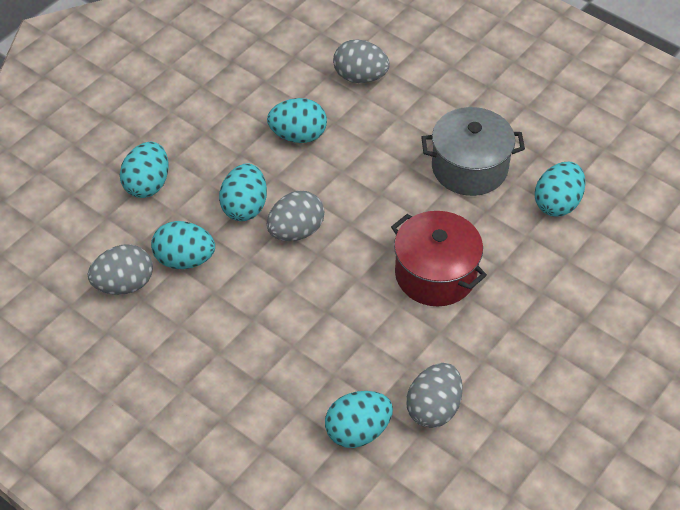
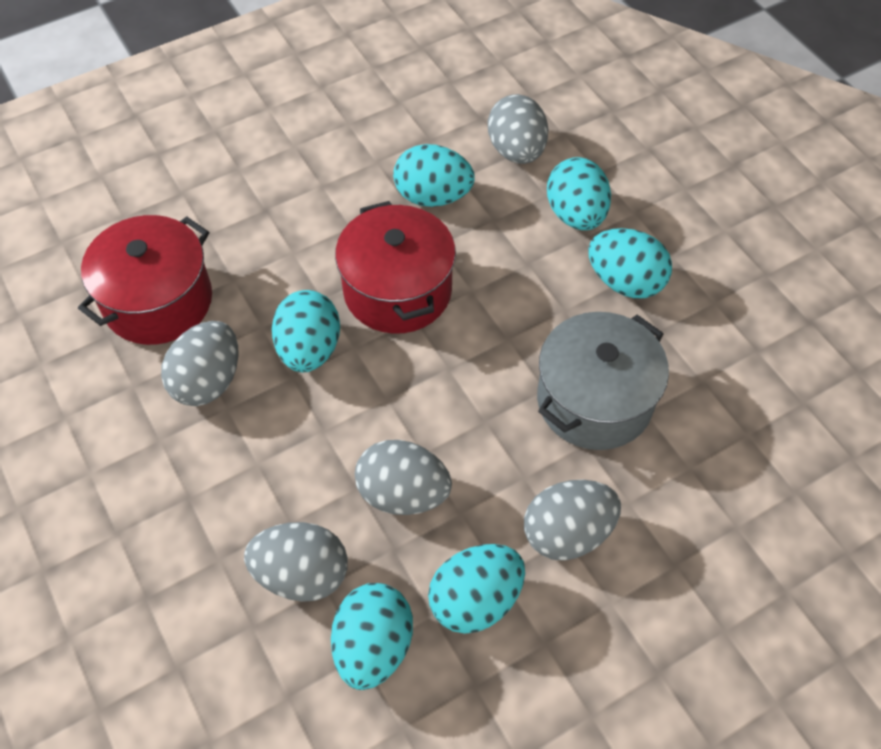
grey egg: [88,244,153,295] [267,191,325,241] [333,40,390,83] [406,363,463,428] = 4 -> [161,321,238,406] [244,522,348,602] [355,440,452,515] [488,94,548,164] [524,480,621,561] = 5
red pot: [391,211,487,306] = 1 -> [78,215,212,345] [335,201,456,334] = 2

